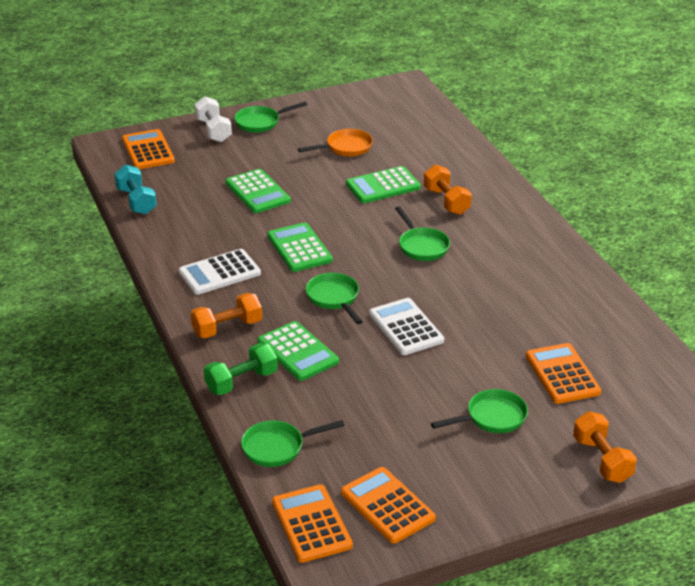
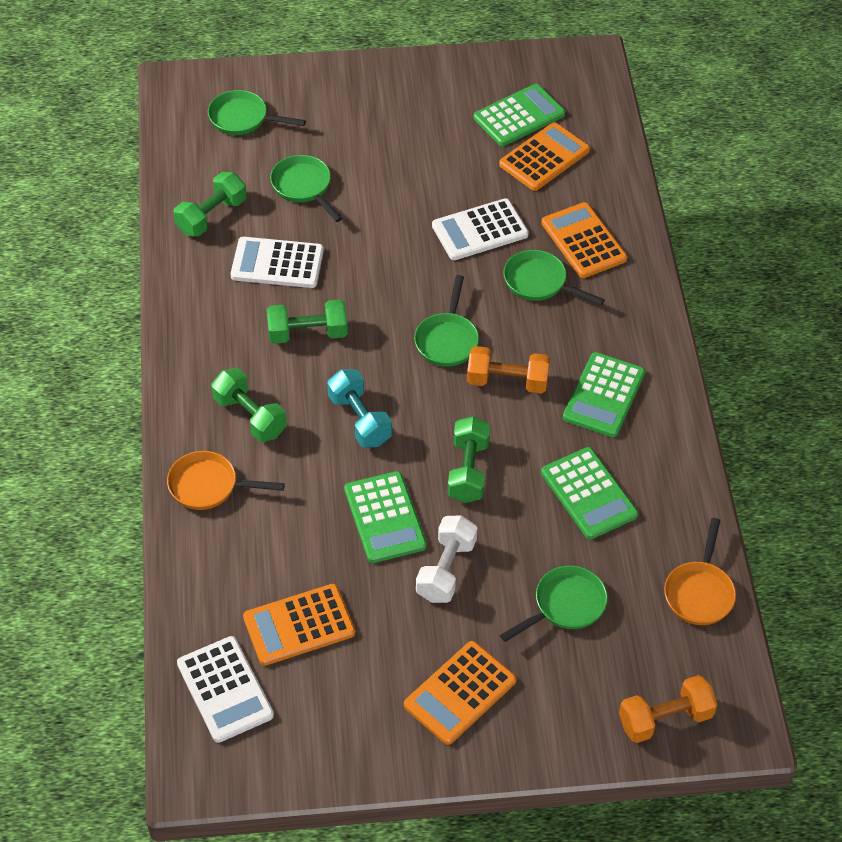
green dumbbell: [204,343,278,395] = 1 -> [173,172,247,237] [211,368,287,442] [267,299,348,344] [448,416,490,503] = 4
orange dumbbell: [191,293,262,338] [424,164,472,215] [573,411,637,483] = 3 -> [467,346,550,393] [619,675,717,743] = 2
orange pan: [298,129,373,157] = 1 -> [167,451,285,510] [664,518,736,625] = 2
white calculator: [179,249,261,295] [369,298,444,355] = 2 -> [177,636,274,743] [231,237,324,288] [432,198,529,260] = 3

